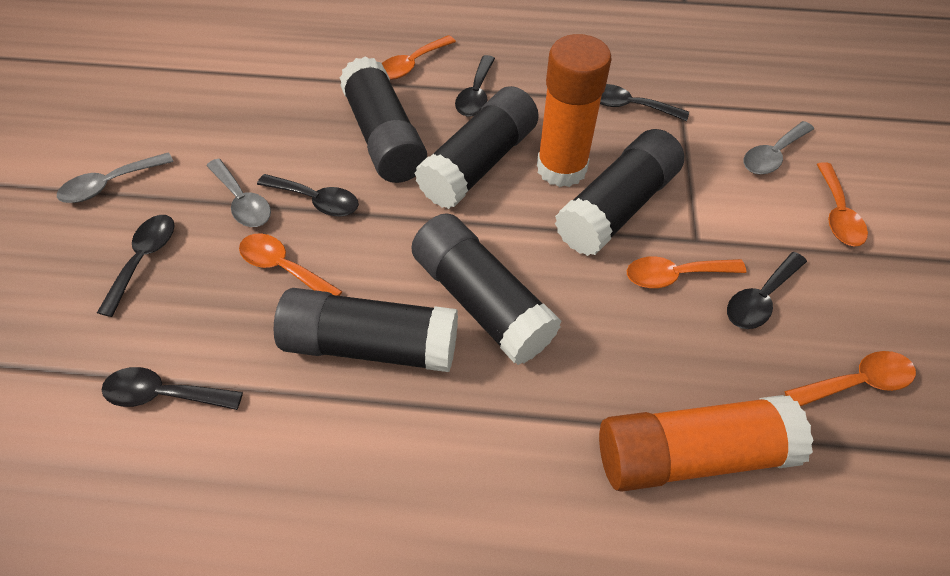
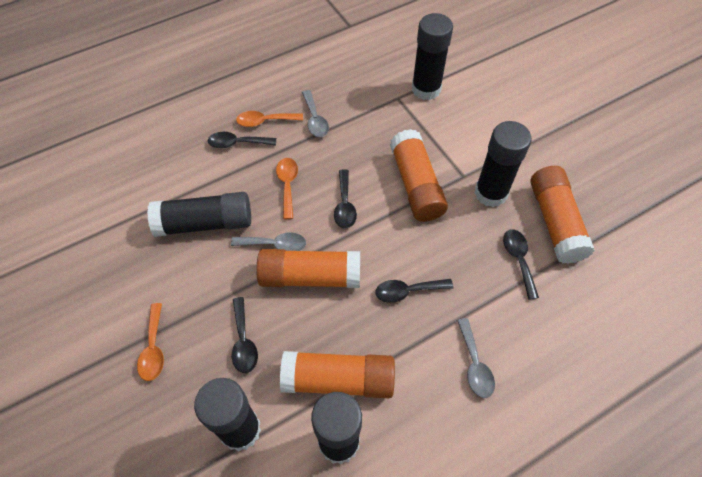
black spoon: [97,215,174,317] [102,367,243,410] [257,174,359,216] [455,55,495,117] [600,84,689,121] [727,252,807,329] = 6 -> [208,132,276,148] [232,297,258,373] [334,169,357,228] [376,279,453,303] [503,229,539,300] = 5
orange glue stick: [537,34,612,187] [599,395,813,492] = 2 -> [256,249,360,288] [280,351,395,398] [390,129,448,222] [530,166,595,264] = 4
orange spoon: [239,233,342,296] [382,35,456,80] [627,256,746,288] [785,351,916,406] [817,162,868,247] = 5 -> [137,303,164,381] [236,111,303,127] [276,158,298,219] = 3

